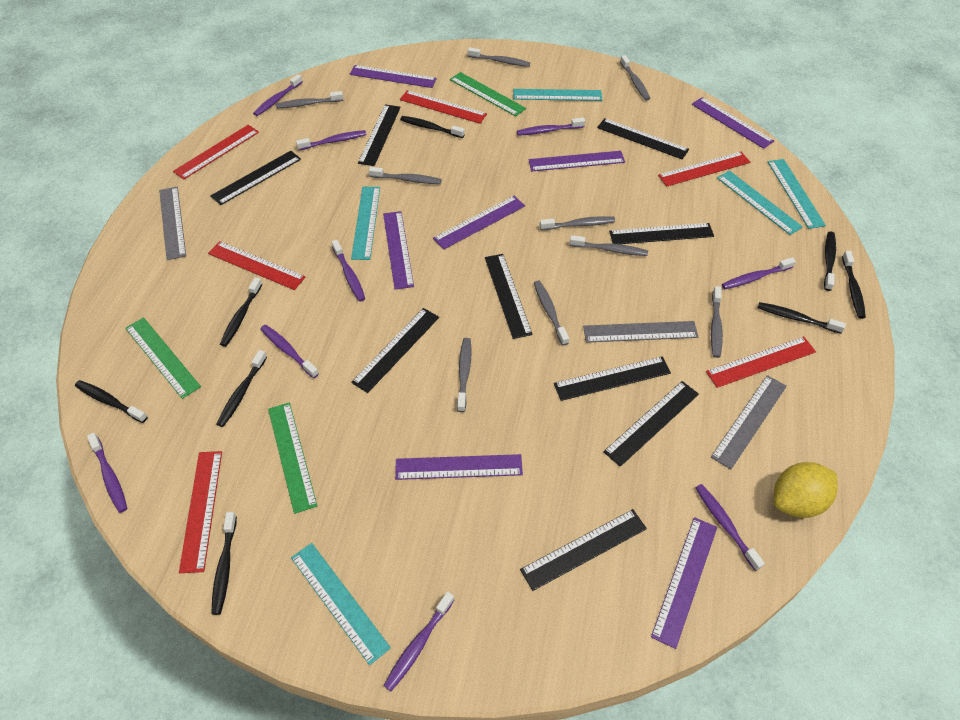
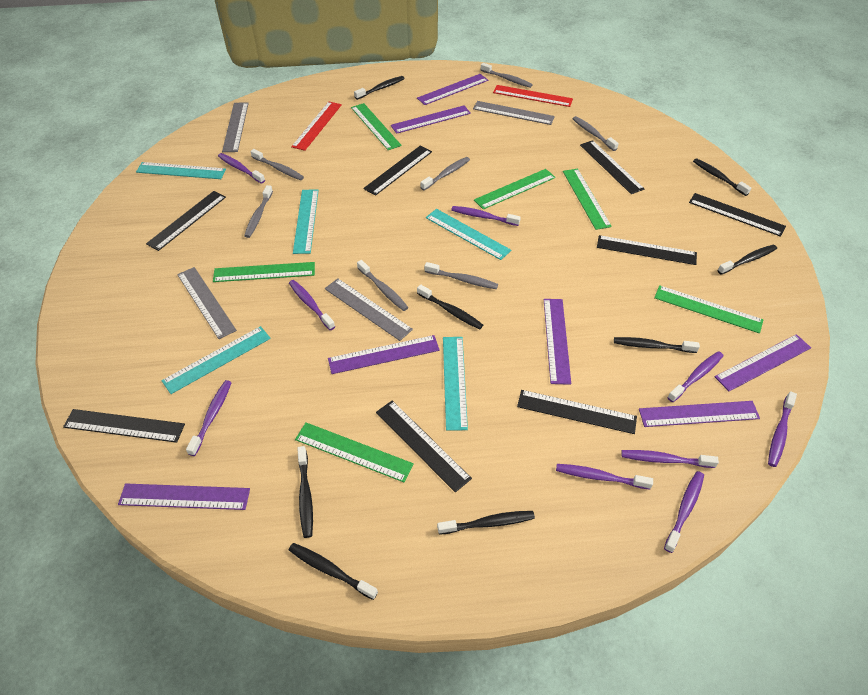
black ruler: [211,151,301,205] [351,308,439,393] [358,104,401,166] [485,254,533,339] [520,509,647,591] [554,356,671,401] [597,118,689,159] [603,381,699,467] [609,223,714,244] = 9 -> [63,409,185,443] [146,191,226,251] [363,146,432,196] [376,400,472,492] [517,390,637,434] [580,140,644,194] [597,235,697,265] [689,193,786,237] = 8
green ruler: [125,317,201,399] [268,403,317,514] [450,72,526,116] = 3 -> [213,262,315,282] [295,423,414,483] [351,103,402,150] [474,169,556,210] [563,168,612,230] [654,285,763,333] = 6
grey ruler: [159,187,186,260] [583,321,698,343] [711,375,787,469] = 3 -> [177,267,237,339] [222,102,249,152] [325,278,413,341] [473,101,555,125] = 4
grey toothbrush: [276,91,343,108] [369,167,442,184] [457,338,472,412] [468,47,530,67] [534,281,569,346] [540,216,615,230] [570,235,648,256] [620,55,650,100] [711,286,723,358] = 9 -> [244,185,273,238] [250,149,304,180] [357,260,408,311] [420,157,470,190] [424,262,498,289] [481,63,533,88] [573,116,619,151] = 7
red ruler: [173,125,259,180] [179,451,222,573] [208,241,306,290] [400,90,487,124] [658,152,750,187] [706,336,816,388] = 6 -> [291,102,342,151] [493,85,573,107] = 2
yellow lemon: [774,462,838,518] = 1 -> none = 0

